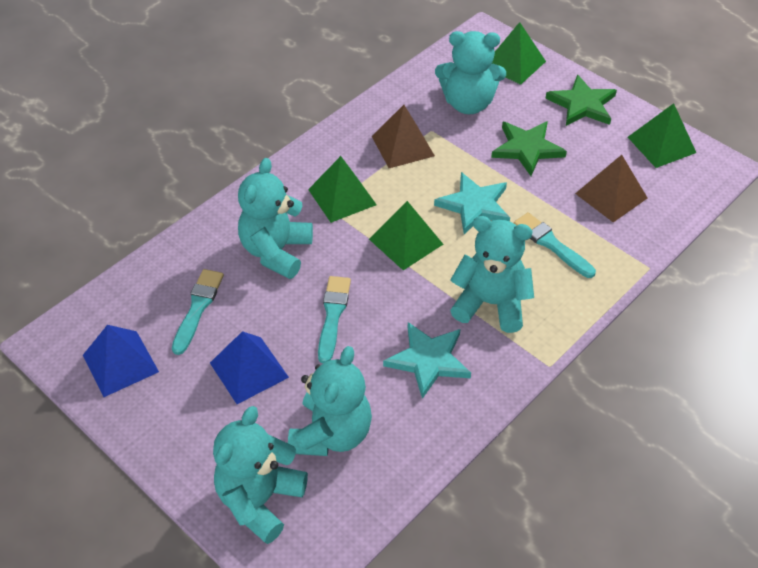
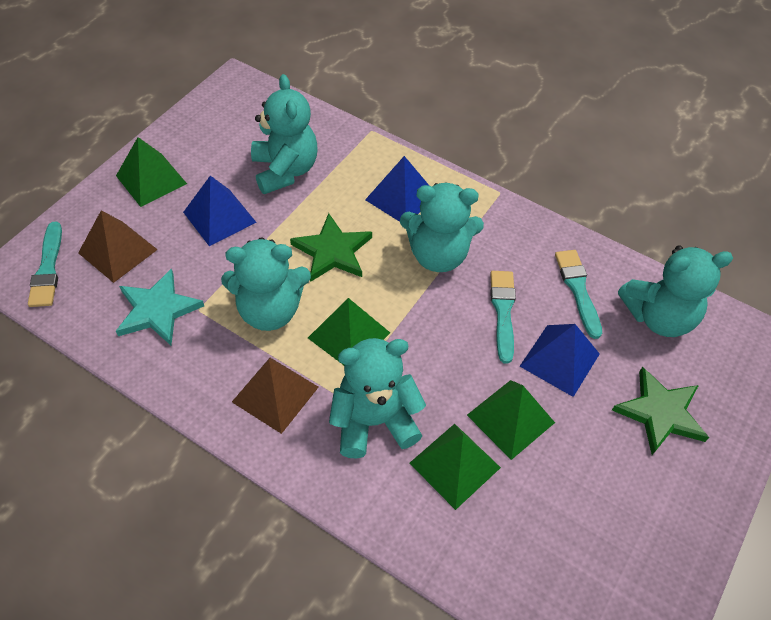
blue pyramid: [83,325,159,397] [210,331,289,404] = 2 -> [183,176,256,246] [365,156,429,222] [520,324,600,397] = 3
turquoise star: [383,322,471,399] [434,172,510,234] = 2 -> [116,268,204,345] = 1

